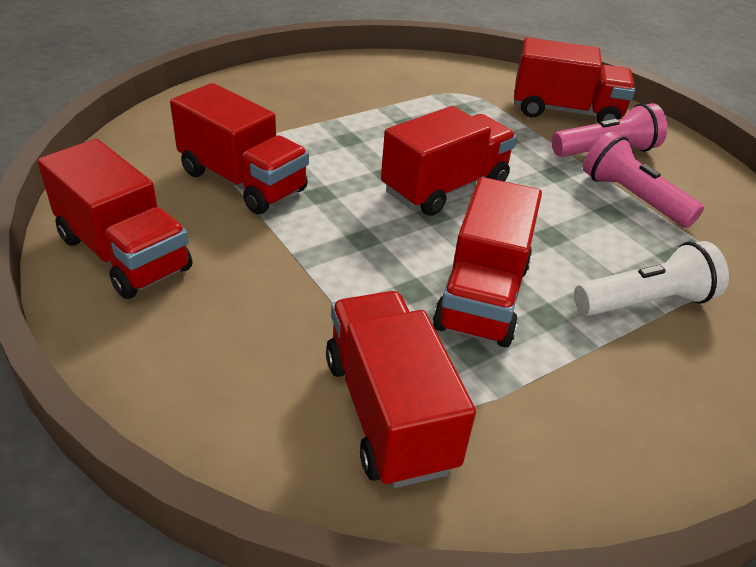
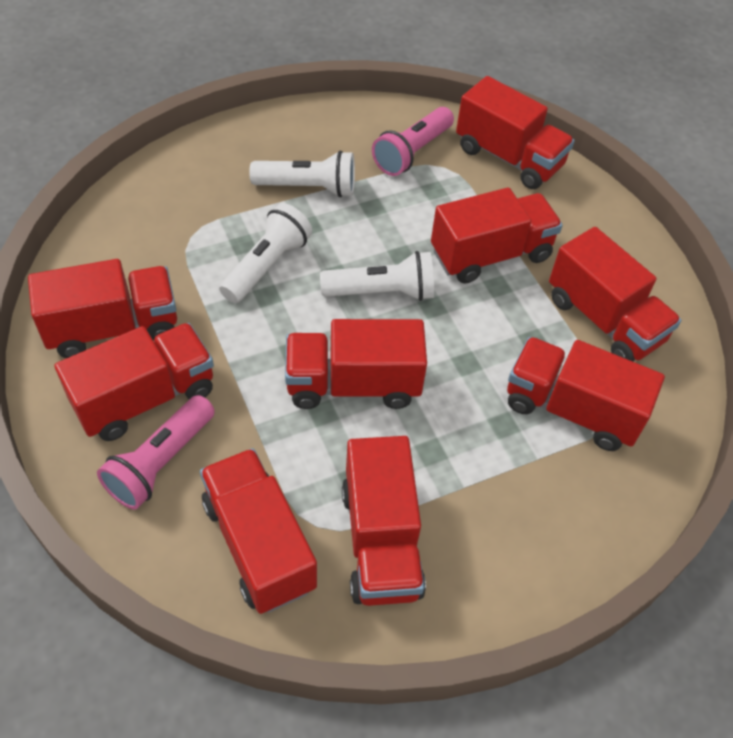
red truck: [38,139,192,299] [170,83,309,214] [326,291,476,488] [381,106,517,216] [433,177,542,348] [514,37,635,123] = 6 -> [28,259,177,358] [54,323,214,441] [200,448,317,614] [285,319,427,409] [342,436,426,606] [431,188,563,284] [456,76,575,189] [507,337,665,451] [549,227,681,362] = 9
white flashlight: [574,241,729,316] = 1 -> [219,203,312,303] [249,150,355,197] [320,251,434,301] = 3

